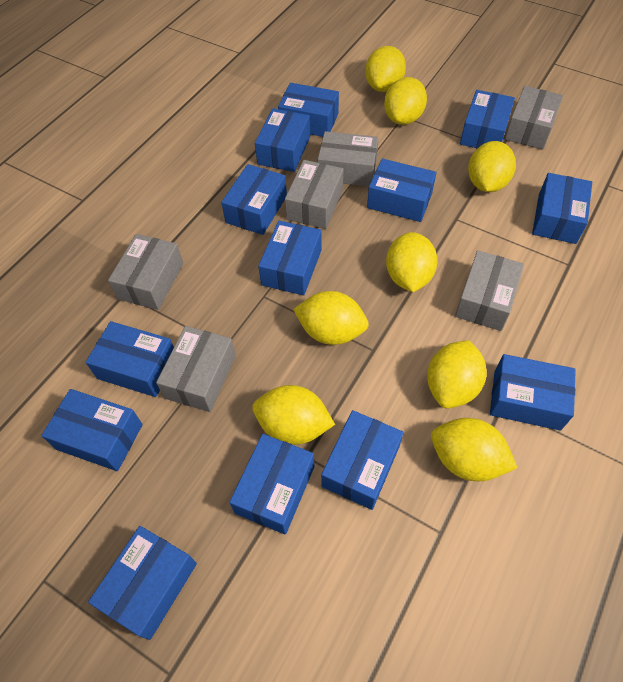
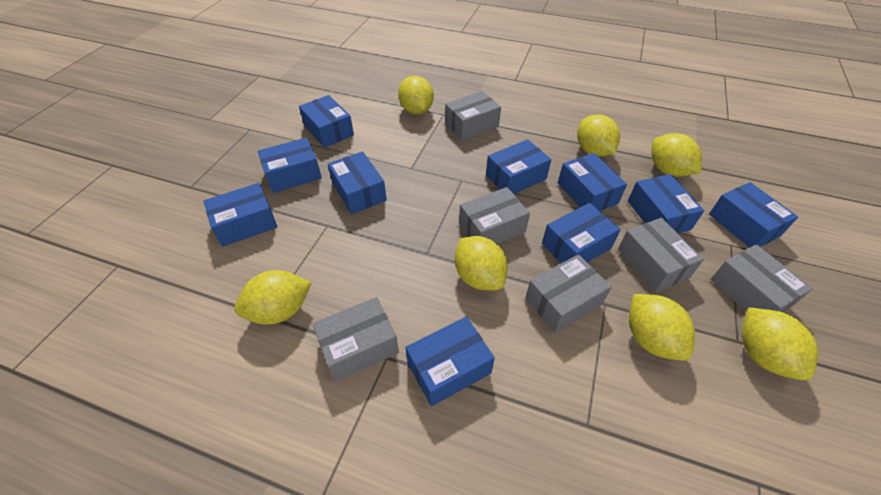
blue box: [41,389,143,471] [86,321,174,397] [88,526,197,640] [221,164,287,235] [229,434,314,535] [255,108,310,172] [258,221,322,295] [278,83,339,137] [321,410,404,510] [367,159,436,222] [460,90,515,148] [490,354,576,431] [532,173,592,244] = 13 -> [204,183,277,247] [258,138,322,193] [299,95,354,148] [328,152,387,214] [405,317,495,406] [486,139,551,194] [542,203,621,263] [558,153,627,211] [628,174,704,233] [709,182,798,248] = 10
yellow lemon: [252,385,335,445] [293,291,369,345] [365,46,406,92] [384,77,427,125] [386,232,438,292] [427,340,487,409] [431,418,518,481] [468,141,516,192] = 8 -> [234,270,312,325] [398,76,434,114] [455,236,508,291] [577,114,620,157] [629,294,695,361] [652,133,702,177] [742,307,818,380] = 7

